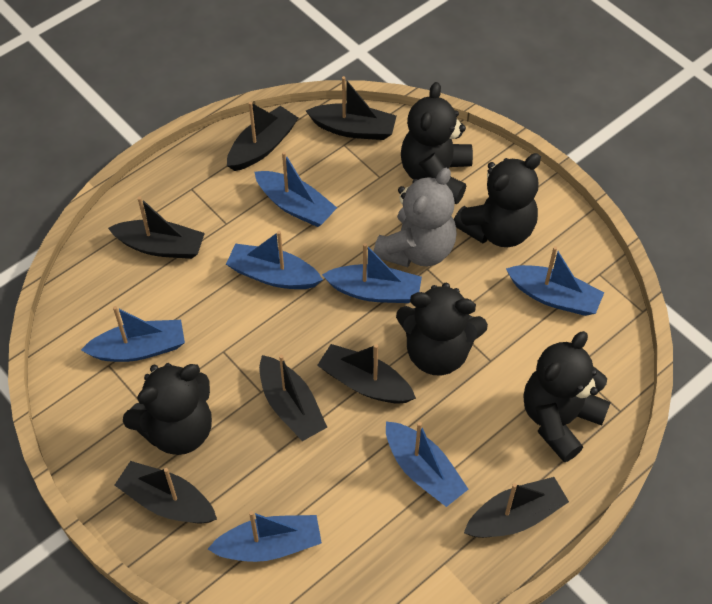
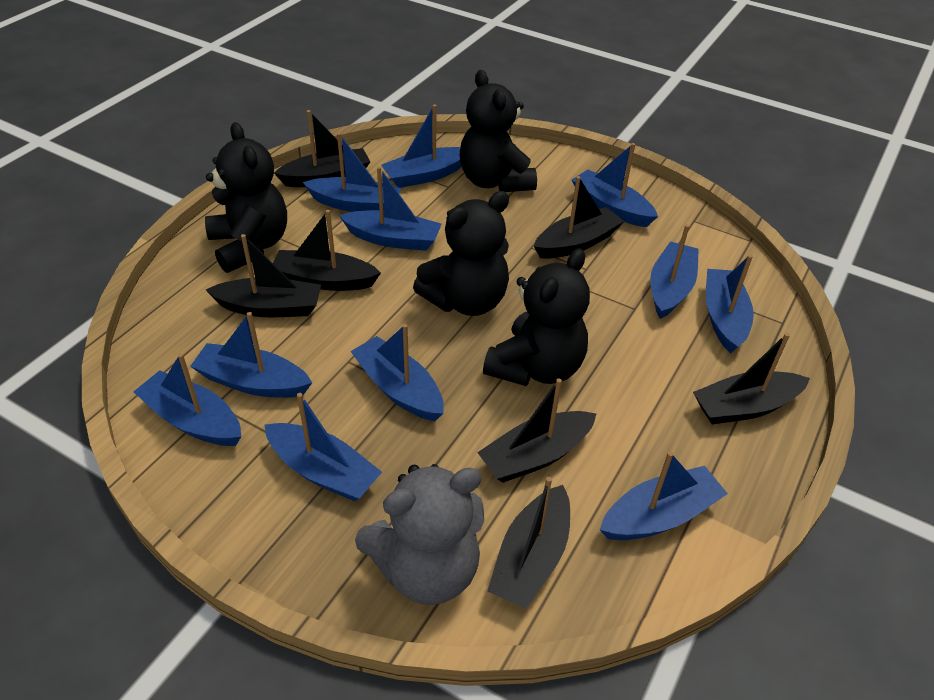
black teddy bear: [123,363,212,455] [396,283,488,375] [401,82,473,204] [454,153,541,247] [524,331,611,462] = 5 -> [205,122,287,273] [413,191,509,316] [460,70,537,192] [483,248,590,386] = 4
blue boat: [81,306,185,362] [208,511,322,562] [226,231,323,289] [255,152,337,227] [322,243,422,303] [386,421,468,507] [506,246,604,316] = 7 -> [133,353,242,446] [190,312,312,398] [264,393,382,501] [303,133,401,212] [339,166,442,251] [351,324,444,421] [381,104,462,188] [572,143,658,227] [600,451,728,540] [650,224,699,319] [706,255,754,353] = 11

